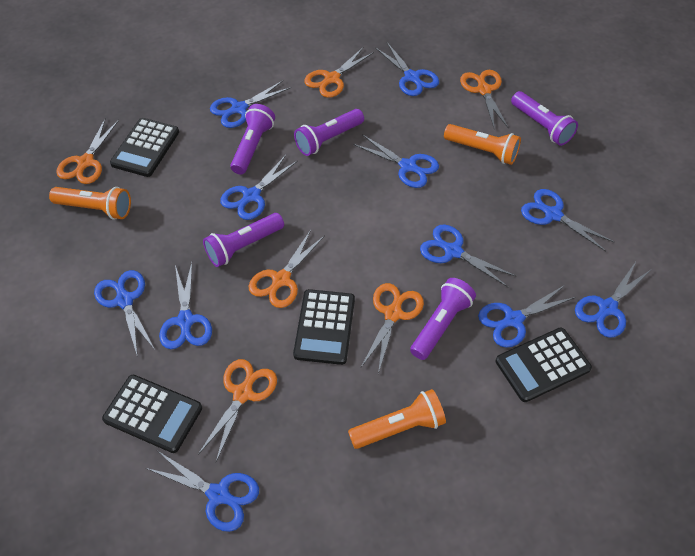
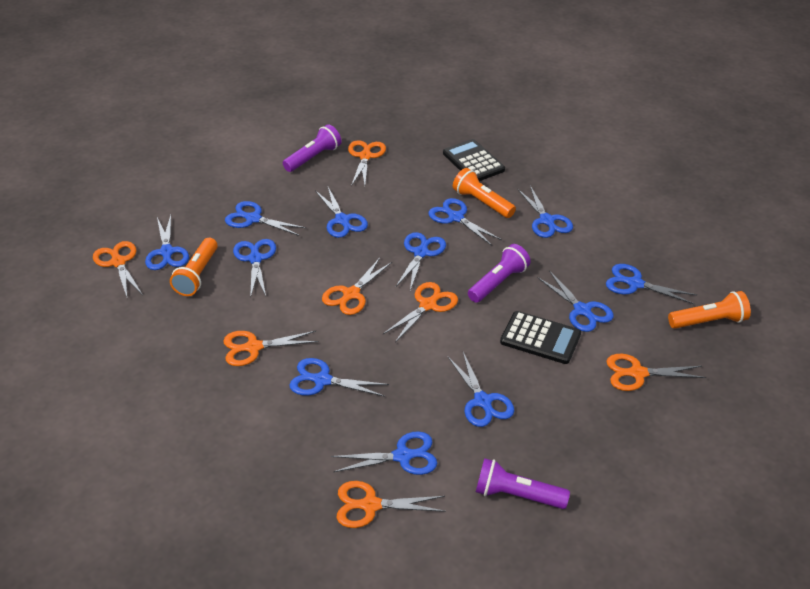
black calculator: [102,375,202,453] [110,118,179,177] [293,289,355,365] [496,327,592,402] = 4 -> [443,139,505,181] [500,311,581,364] = 2
blue scissors: [94,270,155,357] [146,451,259,532] [159,263,212,349] [210,81,291,128] [220,155,298,220] [353,134,439,188] [375,42,439,96] [420,224,516,287] [478,285,576,348] [521,189,614,252] [575,262,652,338] = 11 -> [145,215,189,270] [225,201,306,236] [233,239,276,298] [289,358,389,397] [315,187,368,238] [331,431,437,475] [395,232,446,291] [428,198,502,246] [448,352,514,427] [517,186,573,238] [537,271,614,332] [606,264,697,304] = 12
orange scissors: [56,118,119,184] [198,359,277,462] [248,230,325,308] [304,48,374,98] [361,283,424,374] [460,70,509,129] = 6 -> [93,241,143,297] [223,331,319,366] [322,258,392,315] [337,481,446,528] [348,140,386,186] [383,282,458,342] [606,354,706,391] = 7
purple flashlight: [203,213,284,267] [230,104,275,174] [294,109,364,156] [410,278,476,360] [511,91,578,146] = 5 -> [283,124,342,172] [468,244,531,303] [476,458,570,509] = 3

